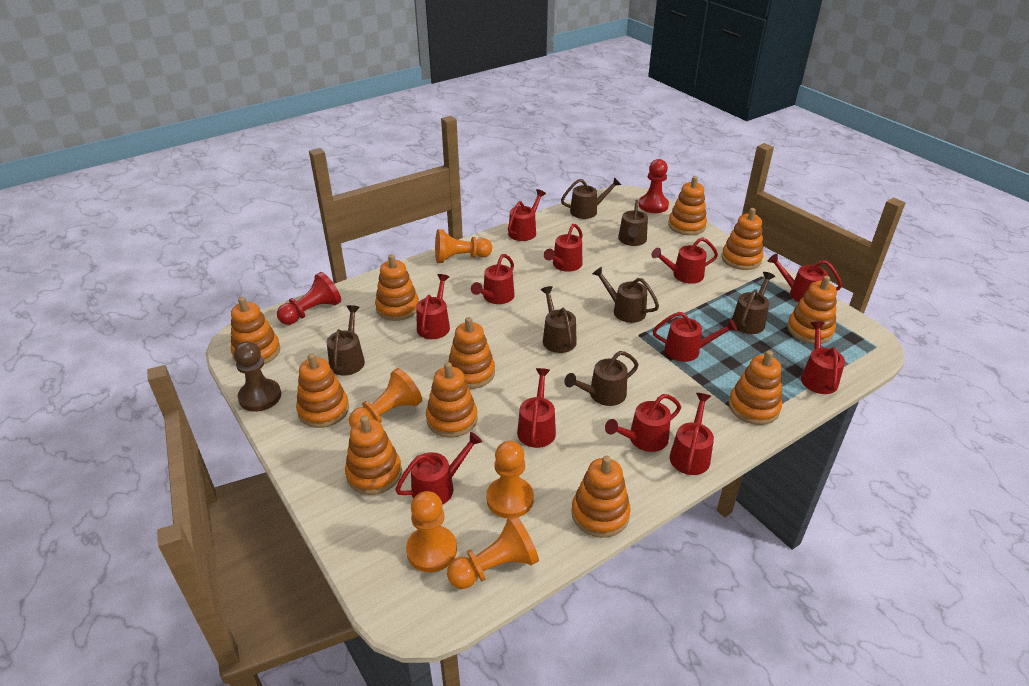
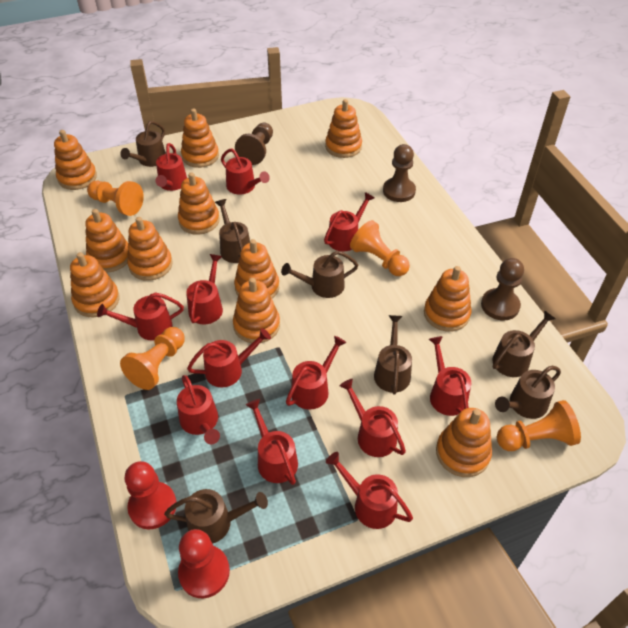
brown pawn: [234,341,281,412] = 1 -> [235,122,273,165] [383,144,416,202] [481,258,524,320] = 3
orange pawn: [349,368,422,428] [406,491,457,572] [435,229,492,263] [447,515,539,589] [486,441,534,518] = 5 -> [87,181,144,216] [120,327,185,390] [350,220,410,276] [497,400,581,451] = 4

